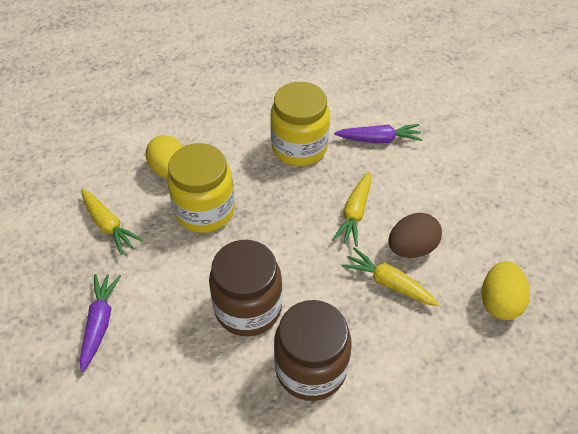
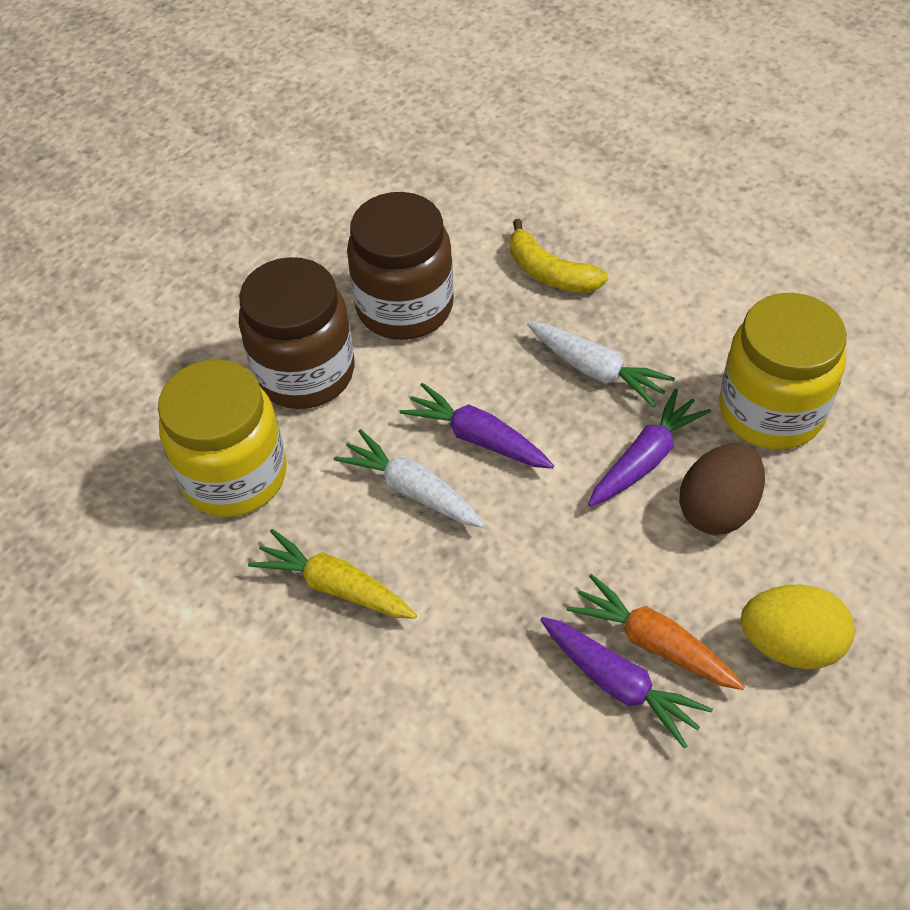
orange carrot: none = 0 -> [567,574,745,690] = 1
purple carrot: [80,274,121,372] [334,124,423,143] = 2 -> [400,383,554,469] [540,617,713,748] [588,388,711,506] = 3
white carrot: none = 0 -> [334,429,485,528] [527,322,675,408] = 2
yellow banana: none = 0 -> [510,219,608,293] = 1
yellow carrot: [81,189,143,255] [332,172,371,247] [341,247,440,306] = 3 -> [248,529,417,619] = 1
yellow egg: [145,135,183,179] [481,261,530,320] = 2 -> [741,585,855,669] = 1

